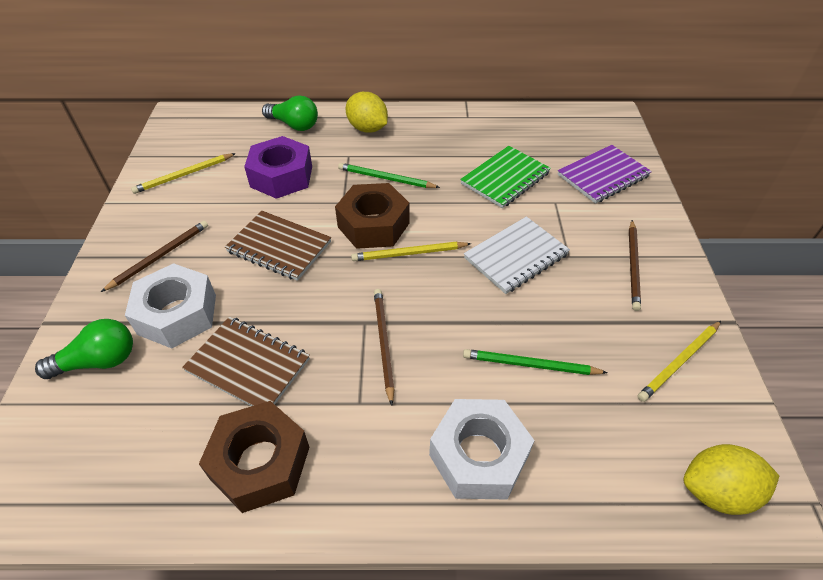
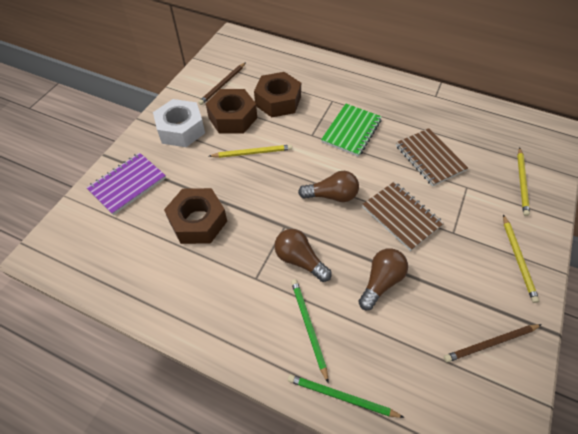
brown light bulb: none = 0 -> [274,229,332,282] [298,171,359,202] [358,248,408,310] = 3
brown nut: [199,401,309,513] [335,183,410,249] = 2 -> [164,188,227,244] [206,89,257,133] [254,72,301,117] = 3
brown pencil: [101,221,208,292] [374,289,394,406] [629,220,641,311] = 3 -> [198,62,246,105] [444,324,542,362] = 2
green light bulb: [35,319,133,379] [262,95,318,131] = 2 -> none = 0
purple nut: [244,136,312,199] = 1 -> none = 0
white notebook: [464,217,570,294] = 1 -> none = 0
white nut: [125,263,216,348] [429,399,535,500] = 2 -> [153,99,205,147] = 1
yellow lemon: [346,92,388,133] [683,444,779,515] = 2 -> none = 0

